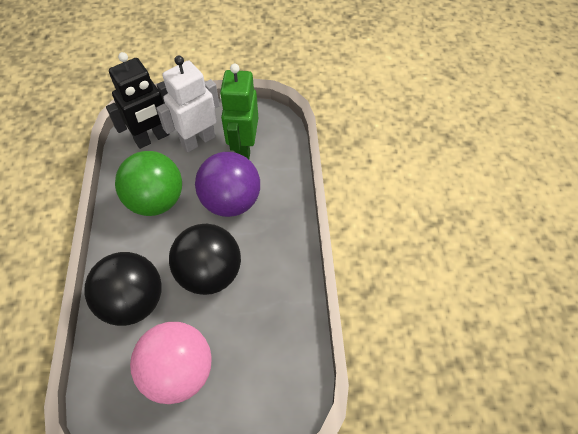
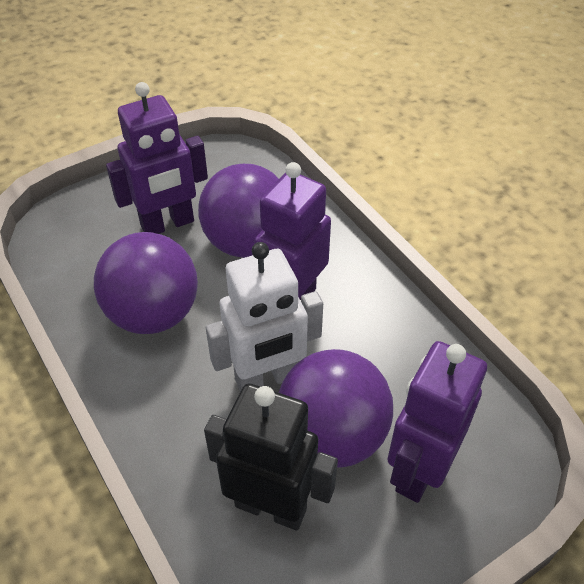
black ball: [84,252,162,326] [169,224,241,295] = 2 -> none = 0
green ball: [115,151,182,216] = 1 -> none = 0
green robot: [220,64,258,159] = 1 -> none = 0
pink ball: [130,322,212,404] = 1 -> none = 0
purple ball: [195,152,260,217] = 1 -> [94,232,198,334] [198,164,279,258] [279,349,393,468] = 3
purple robot: none = 0 -> [106,82,208,234] [254,162,331,300] [387,341,487,503] = 3

